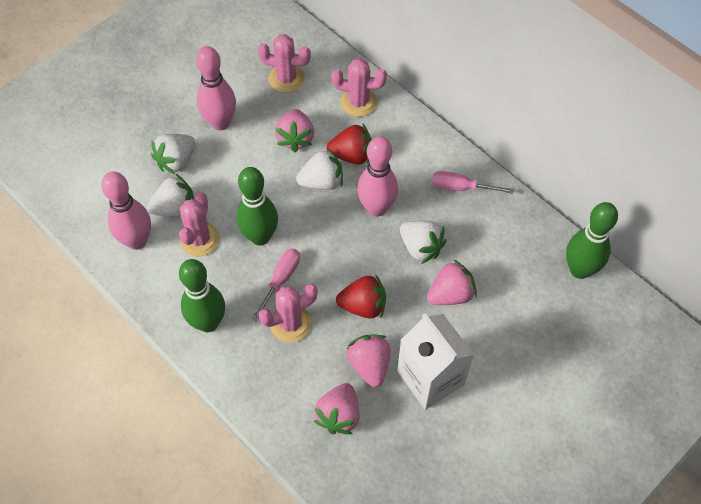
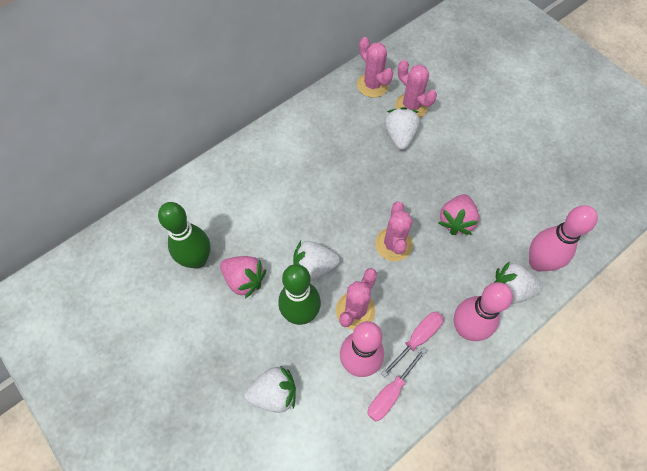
green bowling pin: [179,259,225,332] [236,167,278,245] [566,202,618,279] = 3 -> [158,202,210,269] [278,264,321,325] = 2
pink strawberry: [275,109,314,152] [314,383,360,434] [347,335,390,387] [427,259,477,305] = 4 -> [220,256,266,299] [439,194,479,235] = 2
red strawberry: [326,124,372,164] [336,274,386,319] = 2 -> none = 0
white carton: [397,313,474,410] = 1 -> none = 0

